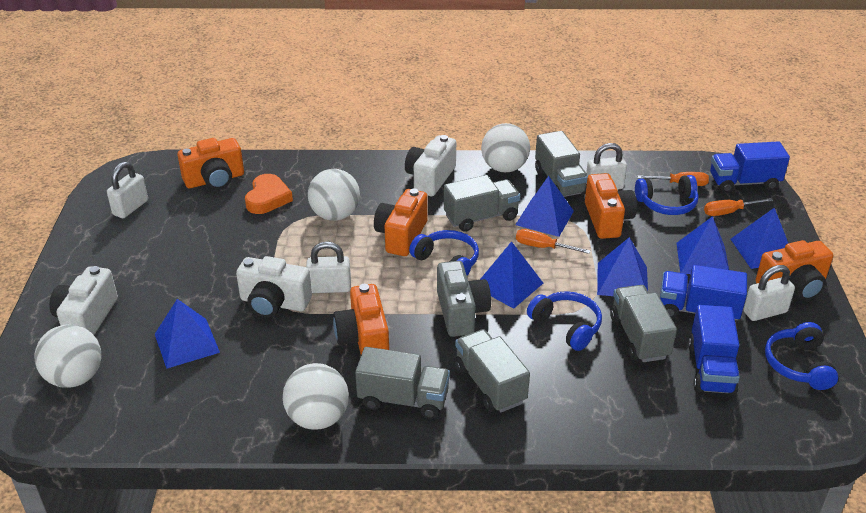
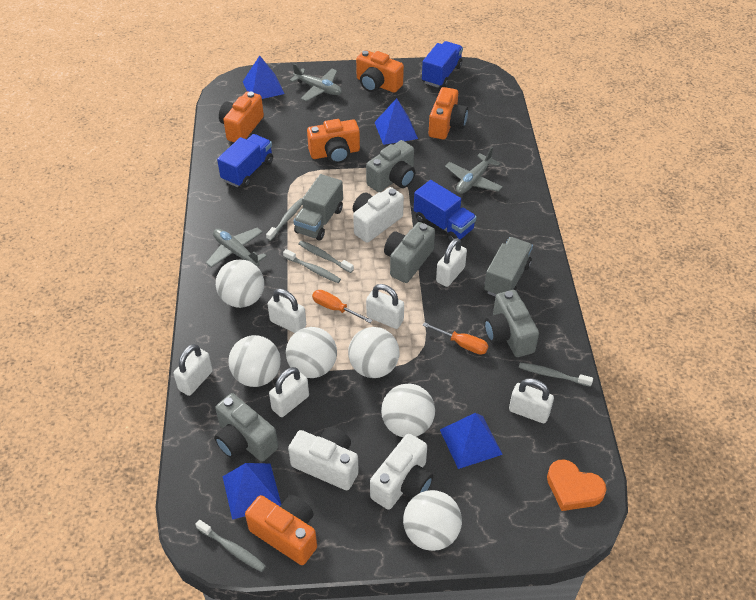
blue headphones: [409,230,479,276] [527,291,602,351] [635,175,698,215] [765,322,838,390] = 4 -> none = 0
blue pyramid: [155,299,220,369] [480,241,543,309] [515,176,574,237] [597,237,648,296] [676,216,729,274] [731,208,788,269] = 6 -> [222,463,281,520] [243,55,284,99] [374,98,418,145] [440,413,503,469] = 4
grey camera: [437,261,491,337] = 1 -> [214,393,278,462] [366,140,415,192] [384,222,435,283] [484,290,539,357] = 4
grey plane: none = 0 -> [206,228,267,268] [289,63,342,101] [445,147,503,194] = 3
grey toothbrush: none = 0 -> [195,520,266,572] [266,198,302,241] [283,249,341,283] [299,240,354,273] [519,363,593,387] = 5
grey truck: [355,347,450,419] [444,175,520,232] [454,329,530,412] [535,131,588,197] [610,285,677,362] = 5 -> [293,174,343,241] [484,237,533,297] = 2
orange screwdriver: [516,229,591,254] [637,172,709,186] [704,198,773,216] = 3 -> [312,290,373,323] [422,322,489,355] = 2
white ball: [35,324,101,388] [283,363,349,430] [308,169,360,221] [481,123,530,172] = 4 -> [216,259,264,308] [228,335,281,387] [286,327,337,378] [348,327,399,378] [381,384,435,437] [403,490,462,551] = 6
white padlock: [107,162,148,218] [306,241,351,293] [586,143,627,190] [743,265,795,321] = 4 -> [173,344,213,396] [267,289,306,333] [269,367,309,417] [366,284,404,329] [436,238,467,287] [509,378,554,423] = 6

